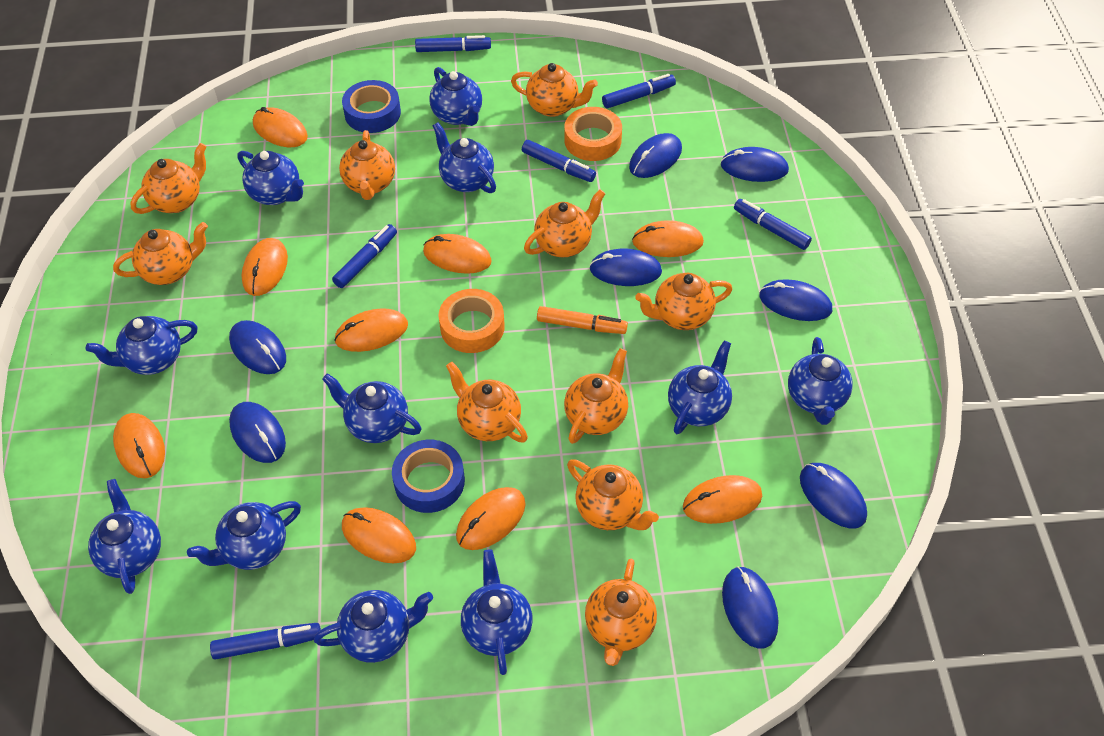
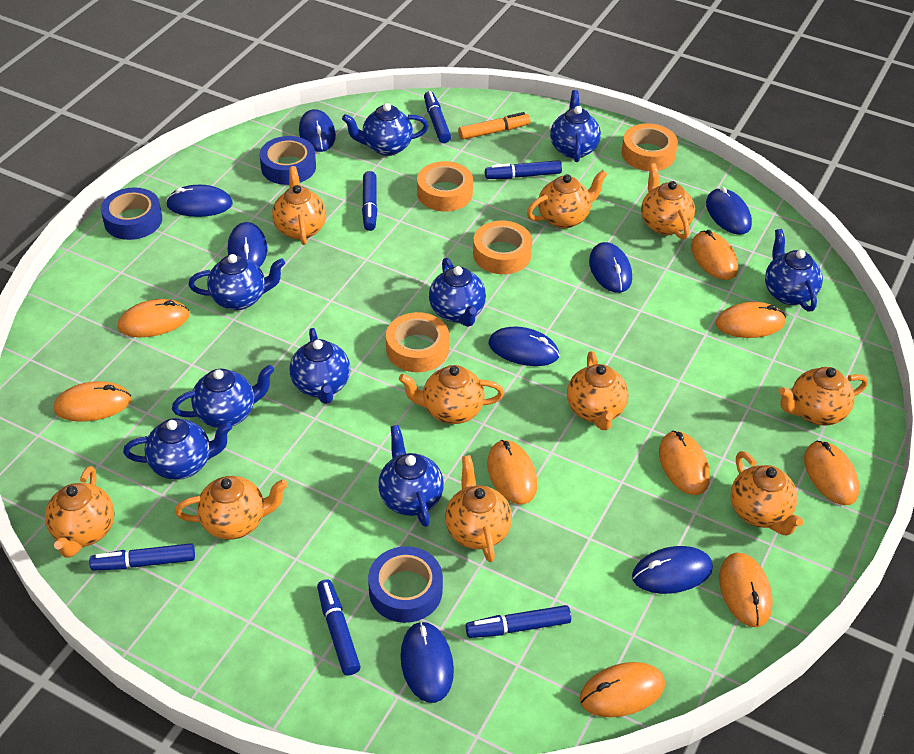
blue tape: [342,80,401,133] [392,440,465,513] = 2 -> [101,188,162,240] [260,136,316,185] [368,546,443,623] = 3
blue teapot: [86,316,197,375] [88,479,161,594] [187,501,301,570] [237,151,304,205] [314,590,433,663] [322,374,421,443] [429,67,482,126] [433,122,496,193] [461,549,533,675] [668,340,732,434] [788,337,853,425] = 11 -> [123,418,232,480] [172,365,274,428] [188,254,285,310] [290,328,350,404] [342,103,429,156] [378,425,444,527] [429,258,486,327] [550,90,601,162] [765,229,823,312] = 9
orange tape: [439,289,505,353] [564,107,622,161] = 2 -> [386,312,449,372] [417,161,473,211] [473,221,532,274] [622,123,678,171] = 4

